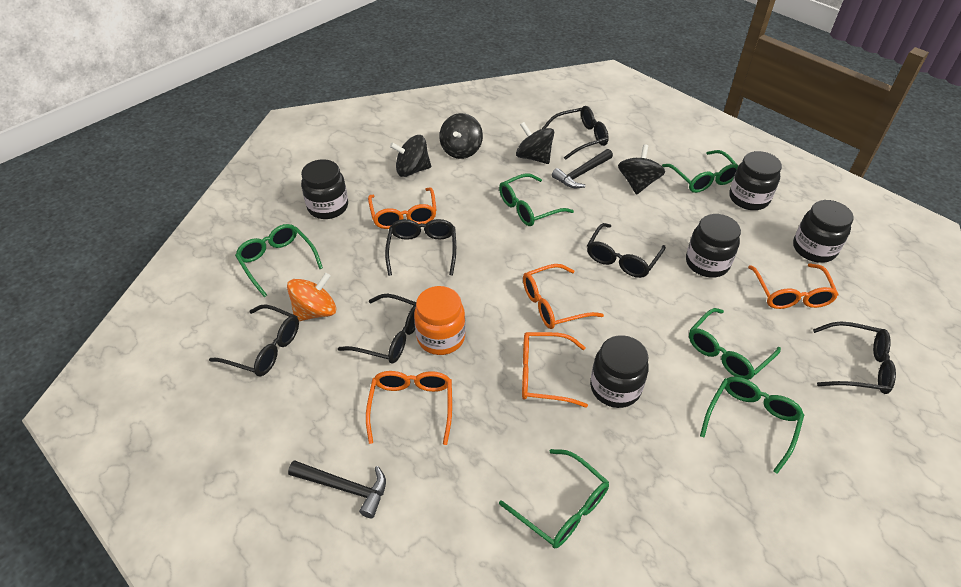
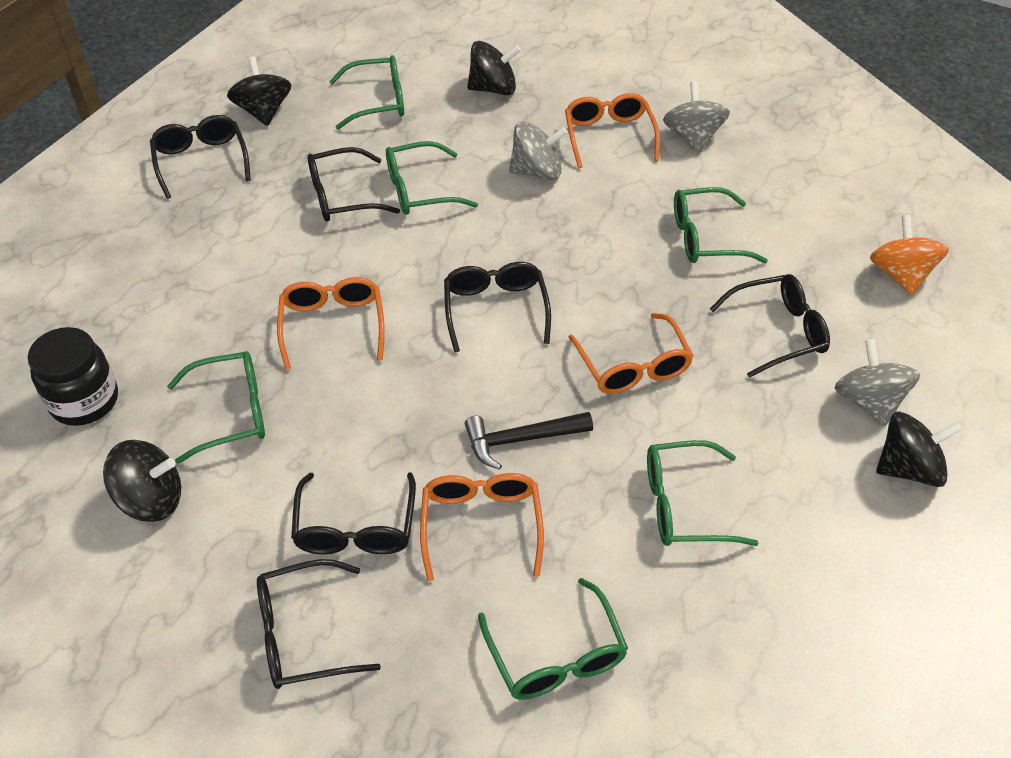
black hammer: [288,460,386,518] [552,149,613,188] = 2 -> [465,412,593,470] = 1
black jar: [301,159,348,219] [590,335,649,408] [686,214,741,278] [729,151,782,210] [793,200,854,263] = 5 -> [28,327,118,426] = 1
grey spinning top: none = 0 -> [509,121,568,180] [663,81,730,153] [835,339,920,426] = 3
orange glasses: [366,371,452,445] [368,187,437,229] [522,332,588,408] [523,264,604,329] [748,263,838,309] = 5 -> [277,277,385,370] [420,473,544,581] [565,93,660,168] [568,313,694,394] = 4
orange jar: [414,286,466,355] = 1 -> none = 0

